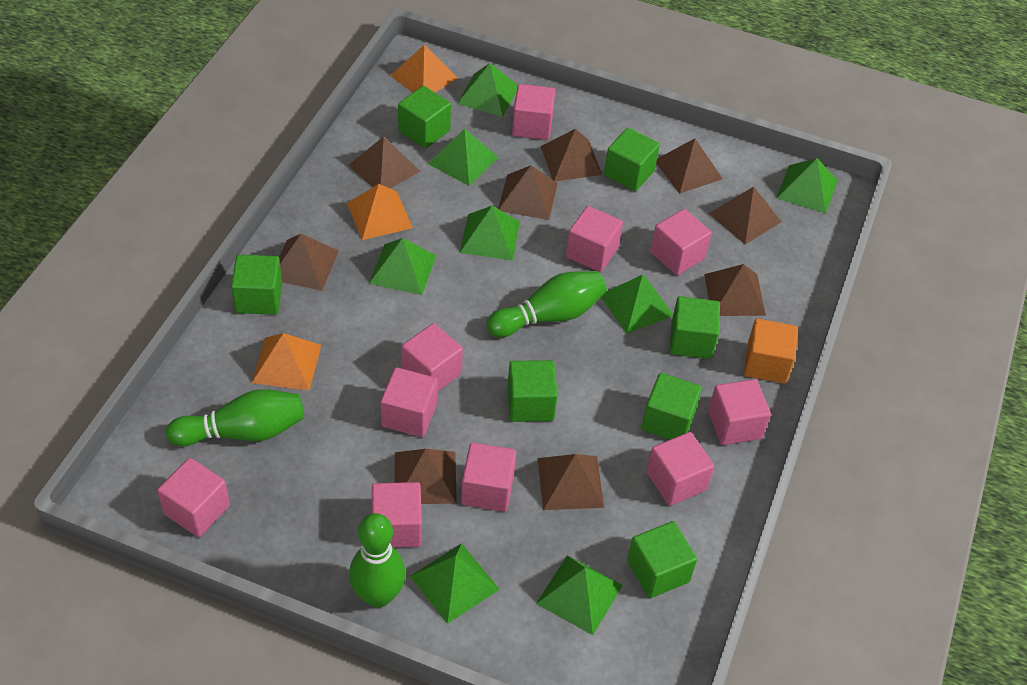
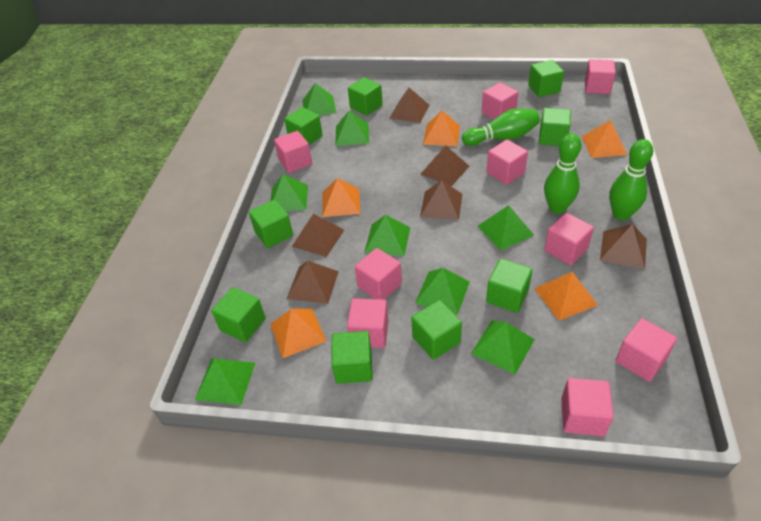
brown pyramid: [279,233,339,291] [348,136,420,189] [395,449,457,504] [498,165,558,220] [538,454,604,510] [541,129,602,181] [656,138,723,194] [704,264,766,316] [709,187,781,244] = 9 -> [287,260,339,304] [292,214,344,257] [390,88,429,123] [420,145,469,186] [420,180,462,220] [600,224,647,269] = 6
green cube: [231,255,282,315] [398,86,451,149] [507,360,558,422] [604,128,660,191] [627,521,697,598] [641,373,702,440] [670,296,720,359] = 7 -> [211,287,266,342] [249,199,293,248] [284,107,323,145] [331,331,373,384] [348,77,383,116] [411,300,462,360] [486,259,532,313] [528,60,564,97] [539,108,571,146] = 9
orange cube: [744,319,798,384] = 1 -> none = 0
orange pyramid: [252,333,321,391] [347,184,413,240] [390,45,458,92] = 3 -> [270,309,327,358] [322,178,360,217] [423,111,460,146] [534,272,598,321] [582,120,627,158] = 5
pink cube: [157,458,230,537] [372,482,422,548] [381,367,437,437] [401,323,463,392] [461,442,516,512] [512,84,555,140] [566,206,623,272] [646,432,714,506] [650,209,712,275] [708,379,771,445] = 10 -> [274,131,312,173] [347,298,388,348] [355,248,402,300] [482,82,518,120] [486,140,528,185] [544,213,594,265] [561,378,614,436] [585,59,616,94] [615,318,677,382] = 9

